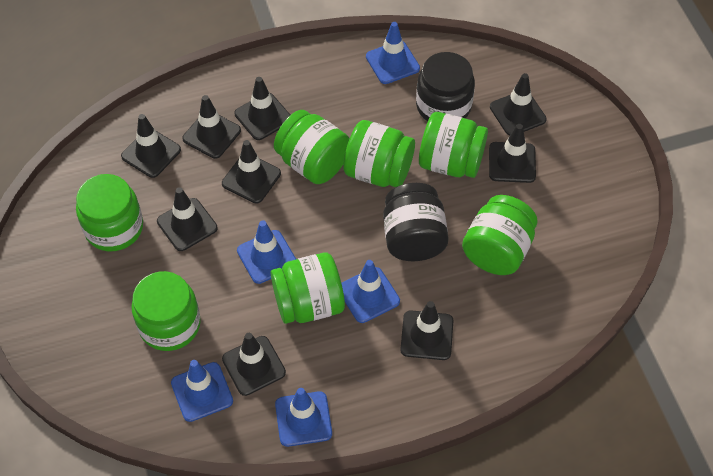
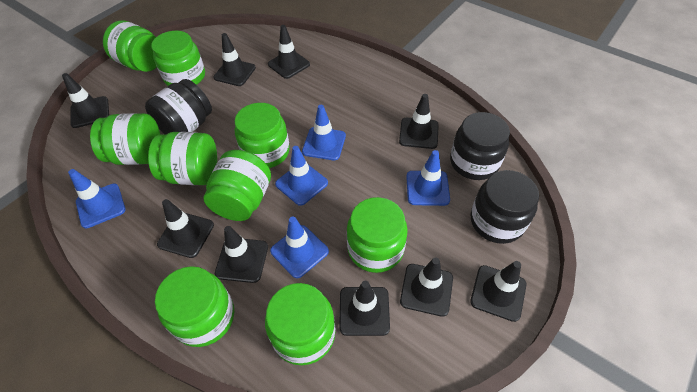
black jar: [383,183,449,261] [416,52,475,121] = 2 -> [145,79,212,135] [450,112,510,180] [470,170,539,244] = 3
green jar: [76,174,143,251] [131,271,201,351] [271,252,345,324] [274,110,350,184] [343,120,415,187] [419,112,488,178] [462,195,538,275] = 7 -> [90,113,160,165] [103,20,157,72] [148,132,217,185] [151,31,205,86] [155,266,234,347] [203,150,271,221] [235,103,290,168] [265,283,335,365] [347,197,408,273] = 9

